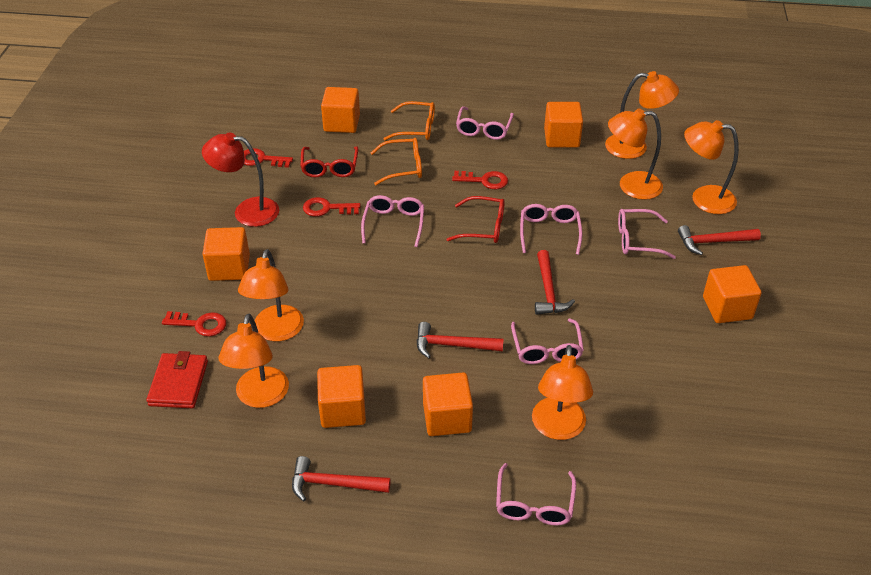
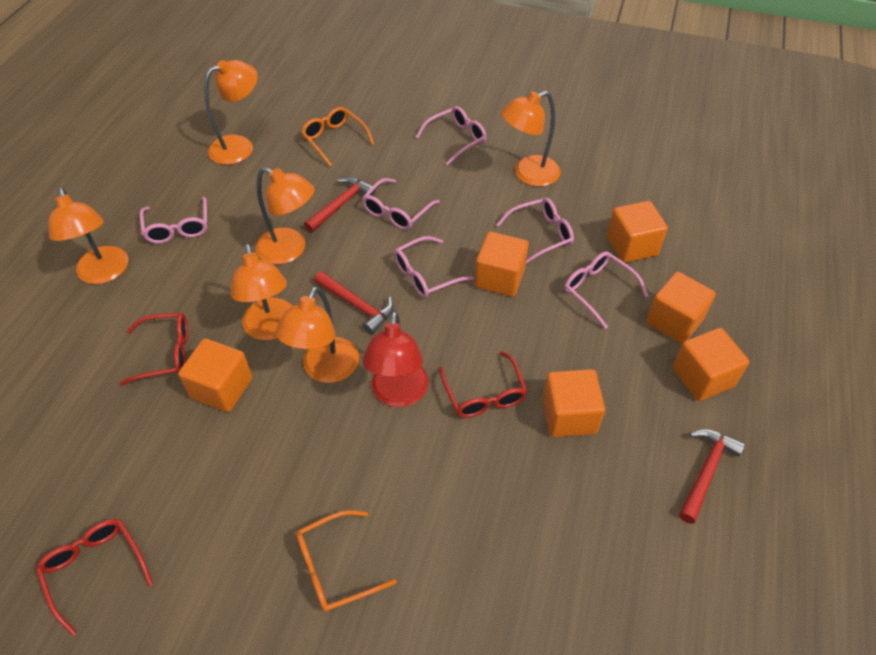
red glasses: [300,146,358,177] [446,196,505,243] = 2 -> [36,519,153,636] [120,313,188,386] [439,351,528,418] = 3
red hammer: [292,456,391,501] [417,322,504,358] [535,250,575,315] [678,225,761,255] = 4 -> [304,177,375,233] [314,271,394,334] [679,429,745,524] = 3
red key: [162,311,226,336] [244,148,293,168] [303,197,360,217] [452,171,508,189] = 4 -> none = 0
red wallet: [146,351,208,408] = 1 -> none = 0

